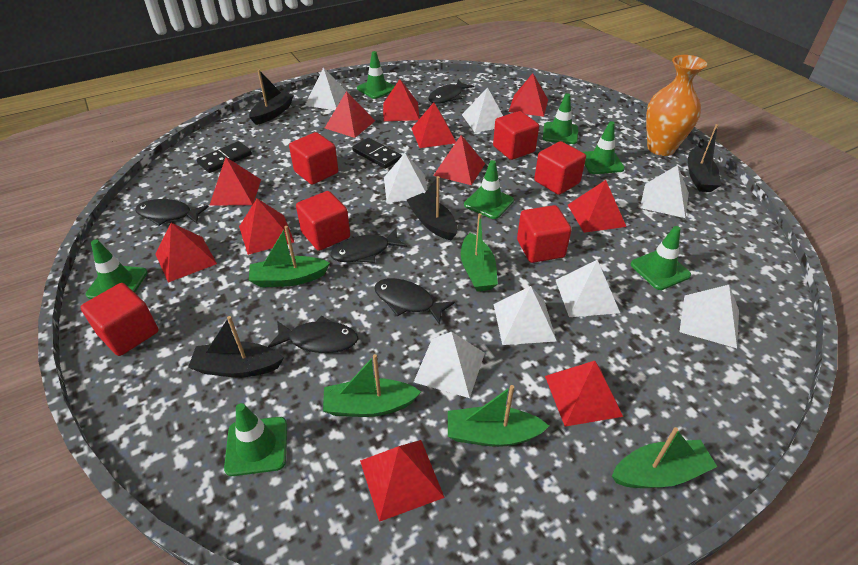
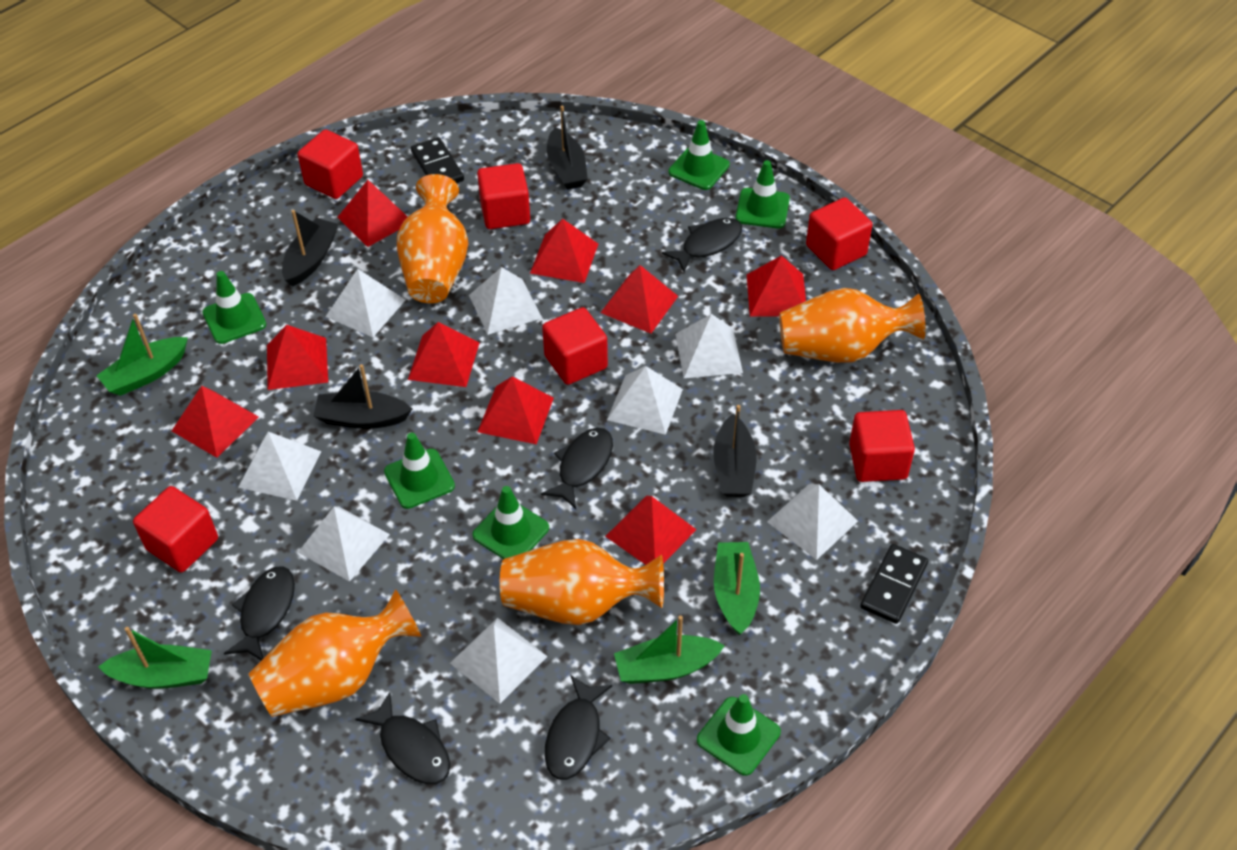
green boat: [249,226,330,287] [323,354,421,417] [448,385,549,447] [461,213,498,292] [612,427,717,488] = 5 -> [96,314,188,396] [98,627,212,689] [614,616,725,684] [714,542,760,635] = 4
green traffic cone: [86,239,148,299] [224,403,287,476] [357,51,395,99] [464,160,514,219] [543,94,578,144] [583,121,625,174] [631,226,691,290] = 7 -> [202,271,266,344] [384,433,455,509] [472,486,549,559] [668,120,730,190] [697,694,781,776] [736,160,790,229] = 6
orange vase: [646,55,707,156] = 1 -> [249,589,422,717] [397,174,469,303] [500,539,664,625] [779,288,926,363] = 4
red pyramid: [155,223,217,283] [210,157,261,205] [239,198,294,255] [325,91,375,138] [360,440,445,522] [383,79,420,121] [411,102,456,148] [433,135,485,185] [509,73,548,117] [545,361,623,427] [568,180,626,233] = 11 -> [172,386,259,458] [267,325,328,390] [337,180,408,247] [408,322,480,387] [478,376,554,444] [530,219,598,283] [600,265,678,333] [605,496,697,565] [747,255,806,317] = 9

